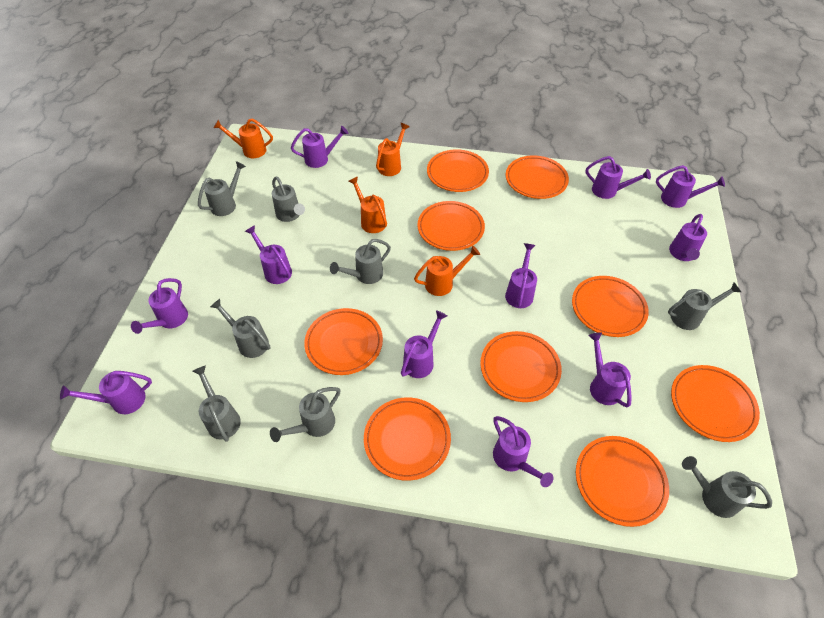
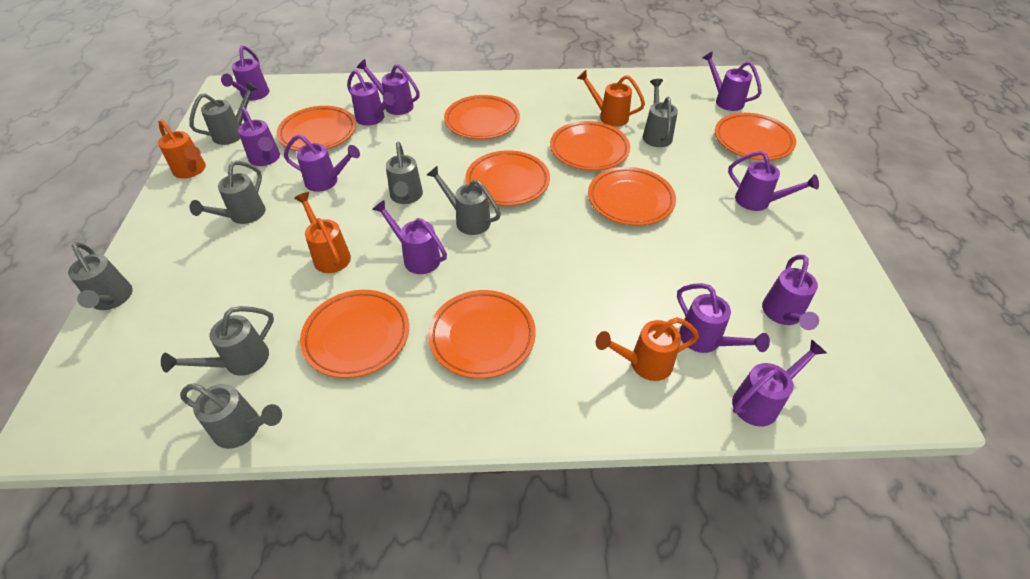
orange plate: [304,308,383,375] [364,397,451,481] [417,201,485,251] [427,149,489,192] [480,331,562,402] [506,155,569,199] [572,276,649,337] [576,436,669,527] [671,365,760,442] = 9 -> [277,106,356,151] [300,290,409,378] [428,290,536,379] [444,95,520,139] [465,150,550,206] [550,121,630,171] [588,167,676,226] [715,113,796,160] = 8

